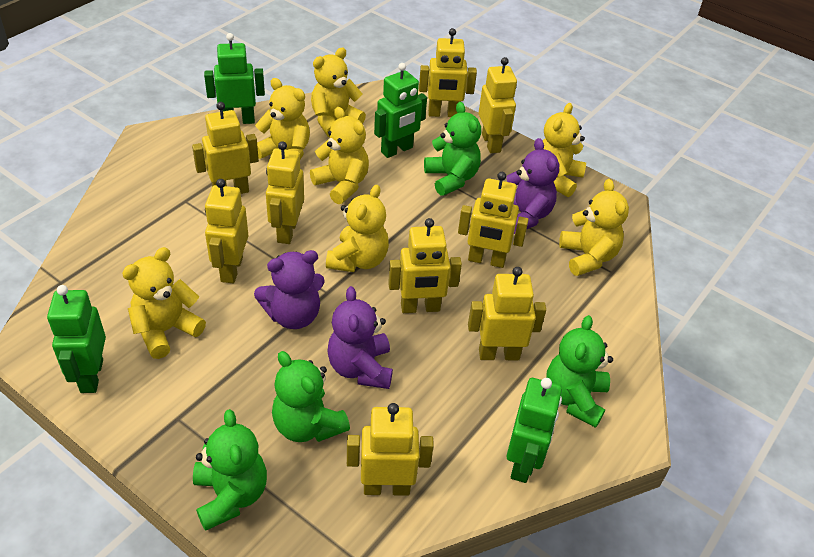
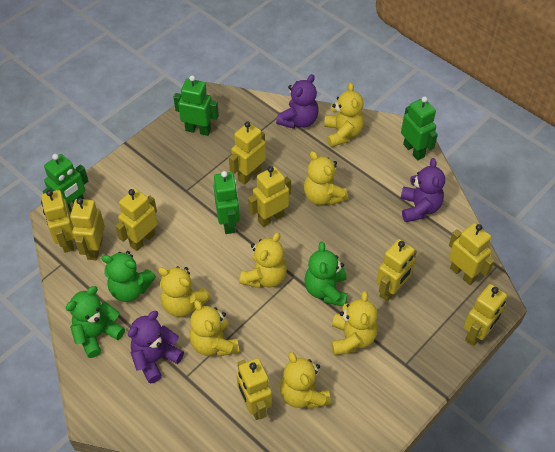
green teddy bear: [193,409,267,531] [272,351,350,442] [424,102,481,196] [546,315,613,428] = 4 -> [65,286,125,358] [101,251,156,302] [304,242,348,306] = 3

